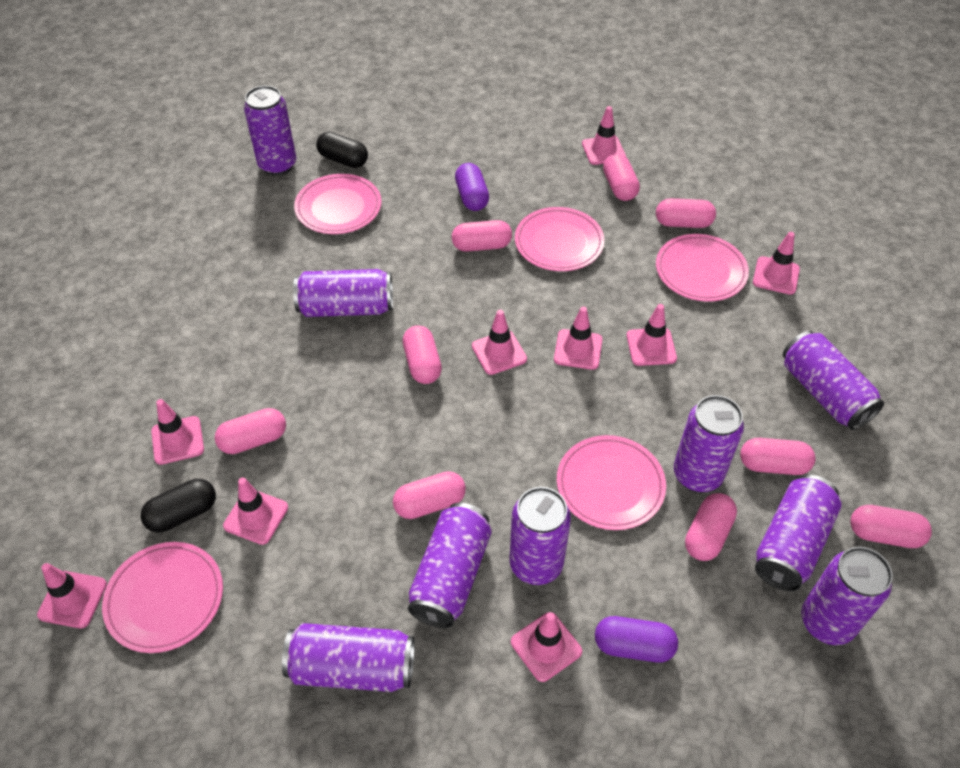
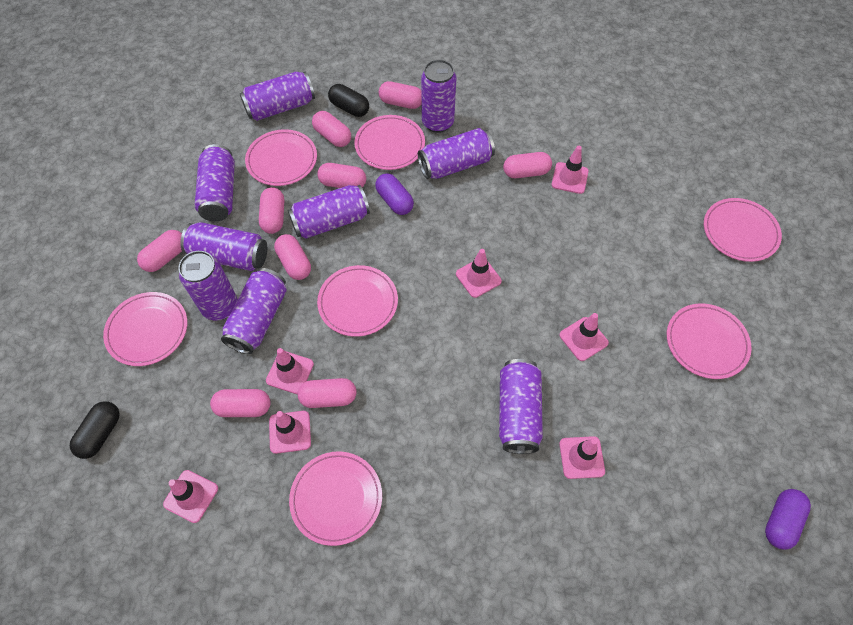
pink plate: [102,542,223,653] [294,174,382,234] [515,207,605,271] [557,435,666,530] [656,234,749,302] = 5 -> [103,292,187,366] [245,129,317,186] [289,451,382,546] [317,265,398,337] [354,115,425,170] [667,304,752,379] [704,198,782,262] = 7
pink traffic cone: [37,563,107,628] [151,399,204,465] [223,477,288,545] [472,310,527,375] [511,612,582,682] [554,306,602,370] [582,106,626,165] [627,304,677,366] [753,232,800,295] = 9 -> [163,470,218,523] [266,348,314,394] [269,411,311,454] [456,249,502,298] [552,146,589,194] [559,313,609,361] [559,436,605,479] = 7

